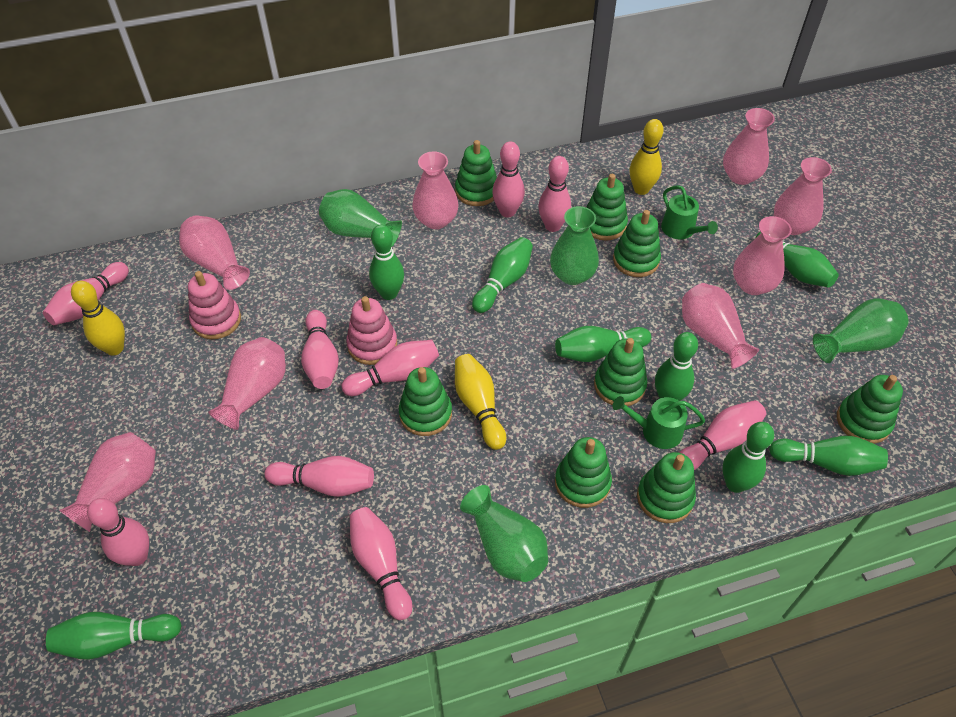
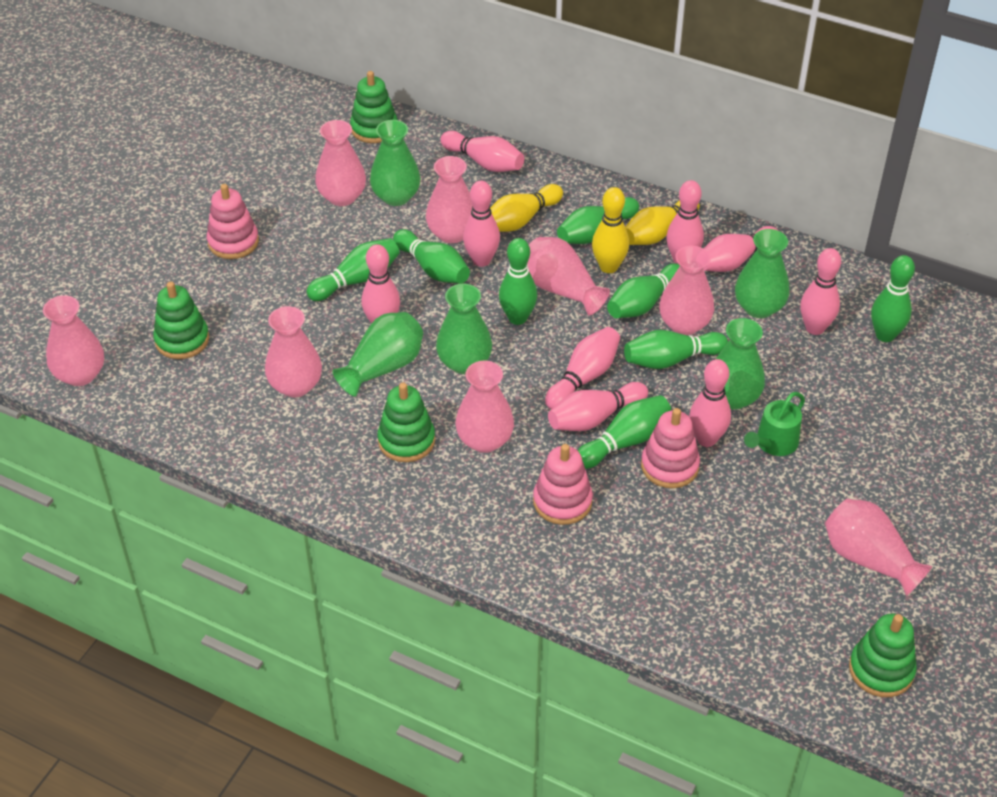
green stacking toy: [399,367,452,436] [455,140,497,206] [555,437,612,508] [586,174,628,241] [594,338,647,406] [613,210,661,277] [637,452,696,523] [837,375,903,444] = 8 -> [153,281,209,359] [350,71,398,143] [377,382,435,462] [849,613,917,697] = 4
green vase: [319,189,402,247] [460,485,548,582] [550,206,599,285] [813,298,909,363] = 4 -> [332,312,423,397] [370,120,421,206] [436,284,492,374] [716,318,765,410] [735,229,789,318] = 5
green watering can: [613,396,705,449] [661,185,718,239] = 2 -> [744,392,805,456] = 1
pink stacking toy: [188,271,241,339] [346,296,397,365] = 2 -> [206,184,259,259] [533,444,593,525] [641,408,700,488] = 3

